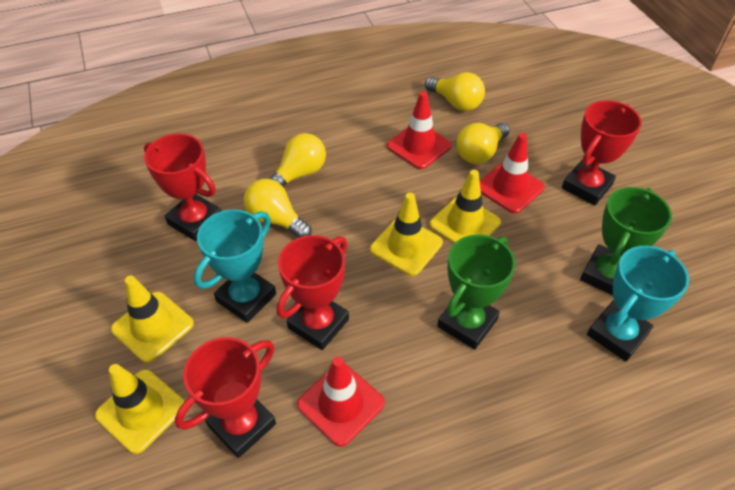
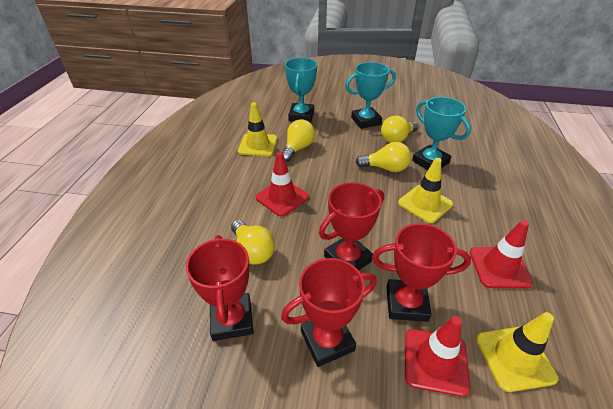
green trophy: [437,234,516,350] [580,187,672,295] = 2 -> none = 0
turquoise trophy: [194,209,276,323] [587,246,689,362] = 2 -> [285,58,317,122] [345,62,396,129] [412,97,471,170] = 3
yellow traffic cone: [95,364,185,454] [111,275,194,363] [370,193,443,276] [430,170,501,243] = 4 -> [238,102,277,156] [398,158,453,223] [476,312,558,392] = 3

